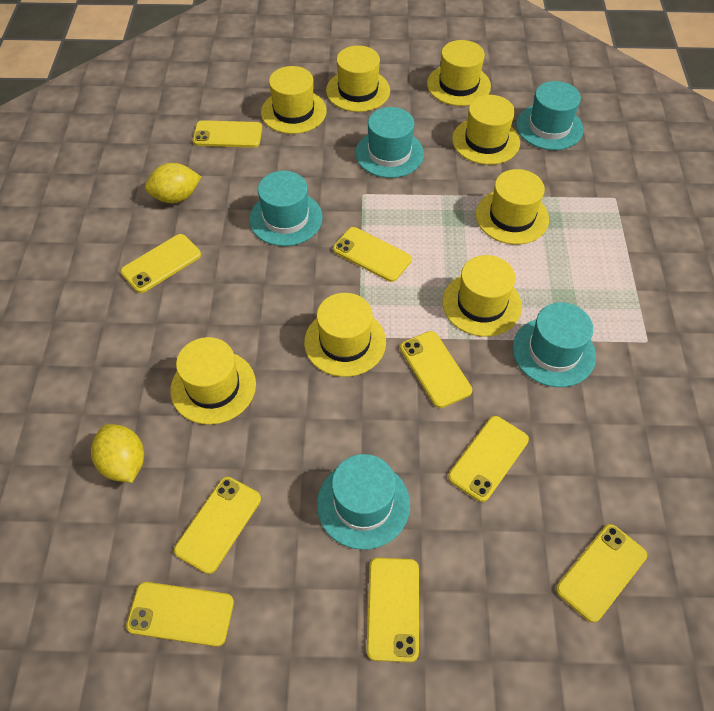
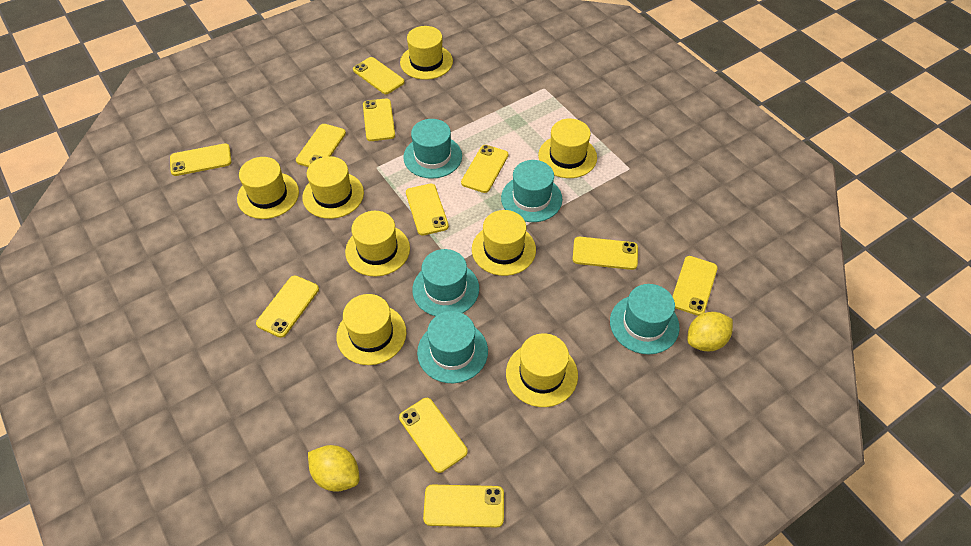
yellow phone: [120,234,201,293] [126,582,234,647] [174,477,261,574] [193,120,262,148] [333,227,412,282] [367,558,419,663] [400,331,472,408] [448,416,529,502] [556,524,647,623] = 9 -> [170,143,232,176] [256,275,319,338] [296,124,346,167] [353,57,405,94] [363,98,395,141] [399,398,468,473] [406,184,449,236] [423,484,504,527] [461,145,508,193] [573,237,638,270] [672,256,718,316] = 11

